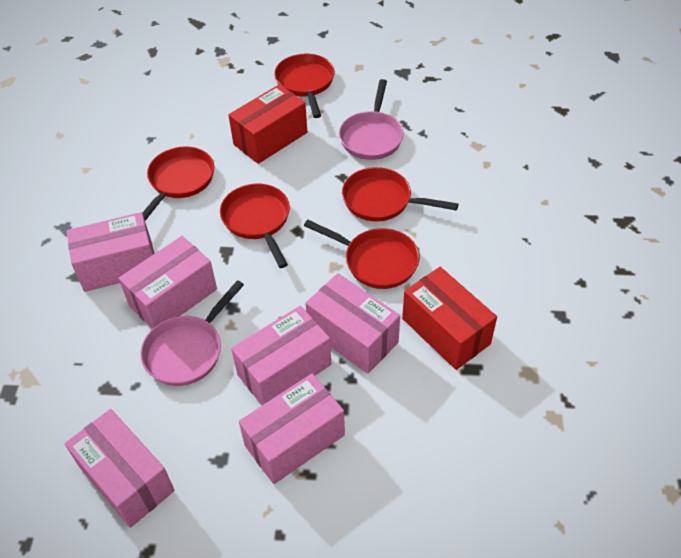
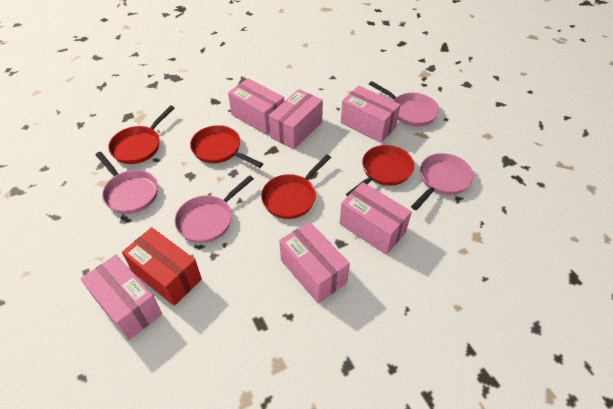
pink pan: [140,280,244,386] [339,79,404,160] = 2 -> [95,152,158,214] [174,175,254,243] [369,81,439,127] [411,153,473,210] = 4
red box: [229,84,307,164] [402,267,497,370] = 2 -> [122,227,202,306] = 1
red pan: [142,146,214,221] [220,184,290,268] [274,54,335,118] [304,220,419,289] [342,167,458,221] = 5 -> [108,105,174,164] [190,125,263,168] [261,154,331,219] [346,145,414,197] = 4

